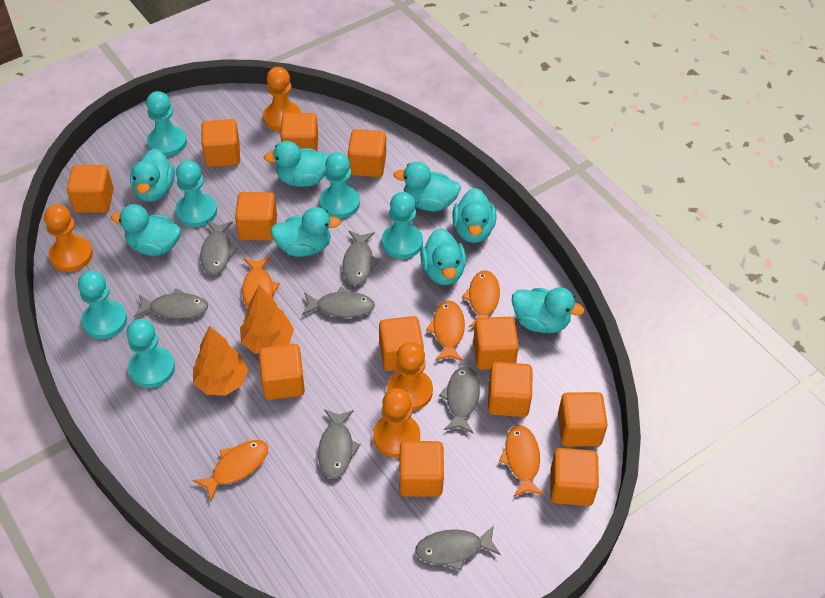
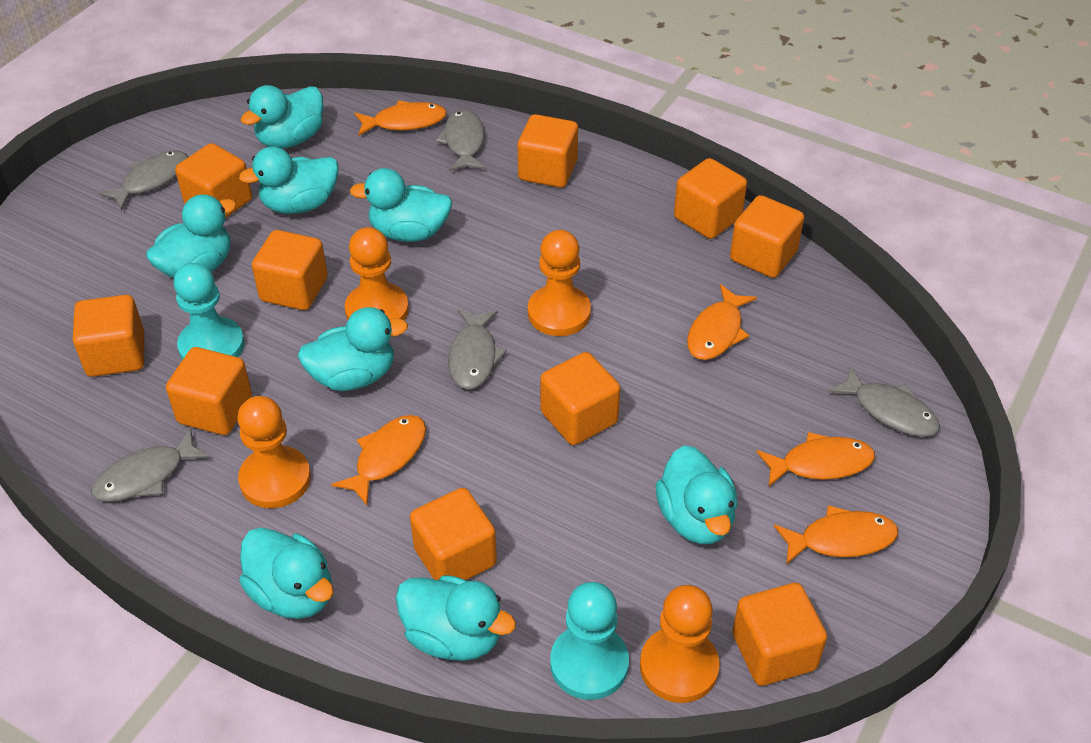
grey fish: [134,288,208,319] [200,221,238,275] [302,287,375,318] [318,409,361,478] [343,231,380,285] [415,525,501,571] [439,366,480,434] = 7 -> [91,428,211,502] [98,150,188,211] [436,109,485,171] [448,309,507,389] [828,366,940,437] = 5
orange cube: [67,165,114,213] [201,119,240,167] [235,192,277,241] [259,344,305,400] [280,113,318,151] [348,129,386,177] [379,316,424,371] [399,441,444,497] [473,317,519,370] [488,362,533,417] [550,448,599,506] [558,392,608,447] = 12 -> [73,295,144,377] [166,347,252,435] [175,143,252,218] [252,230,328,310] [410,488,497,580] [518,114,578,188] [540,352,620,445] [674,158,747,239] [730,195,804,278] [732,583,827,686] = 10
orange tree: [193,326,248,396] [240,285,294,354] = 2 -> none = 0
turquoise pawn: [78,271,127,339] [127,319,175,388] [146,91,187,157] [175,160,217,227] [319,152,360,219] [382,192,423,259] = 6 -> [174,263,244,360] [550,582,629,700] = 2

